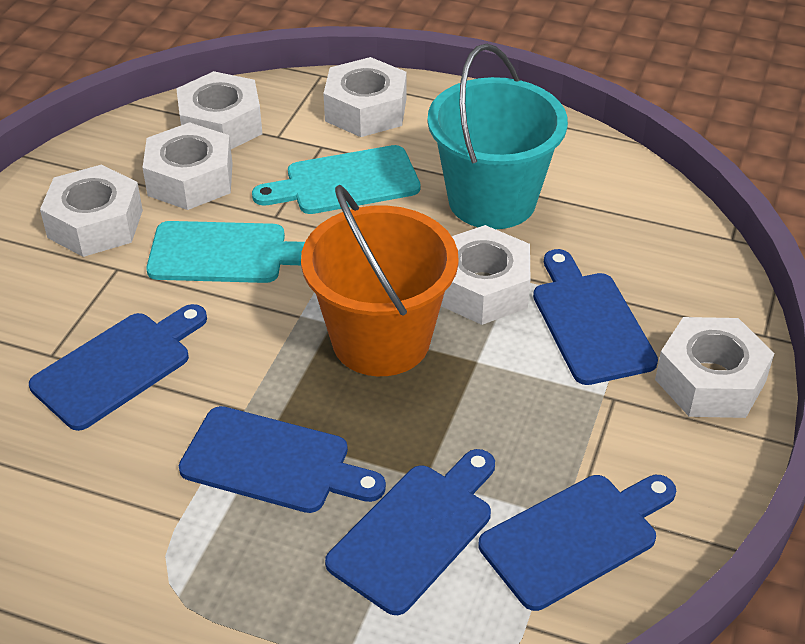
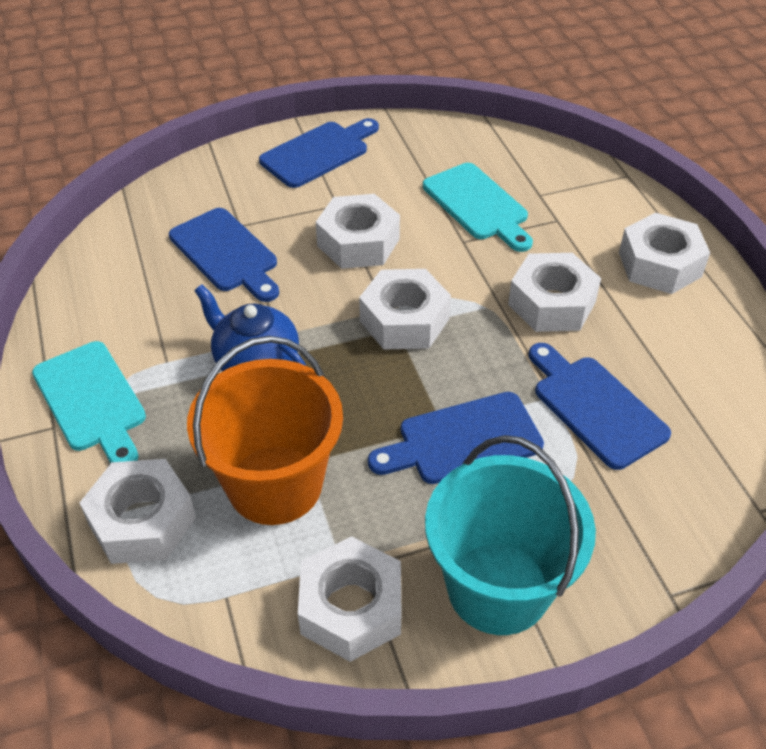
blue cutting board: [29,304,207,431] [179,406,386,513] [325,449,495,615] [479,475,676,611] [533,249,658,385] = 5 -> [169,208,279,302] [259,118,379,188] [368,392,544,484] [529,343,671,470] = 4
blue teapot: none = 0 -> [194,284,306,372] = 1

